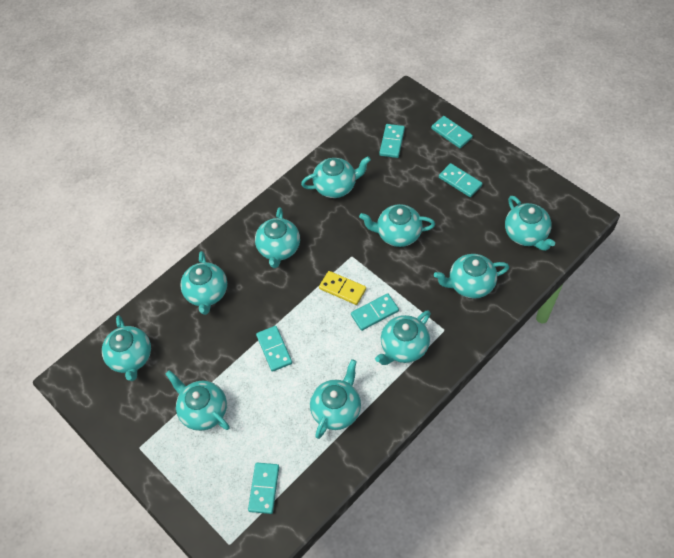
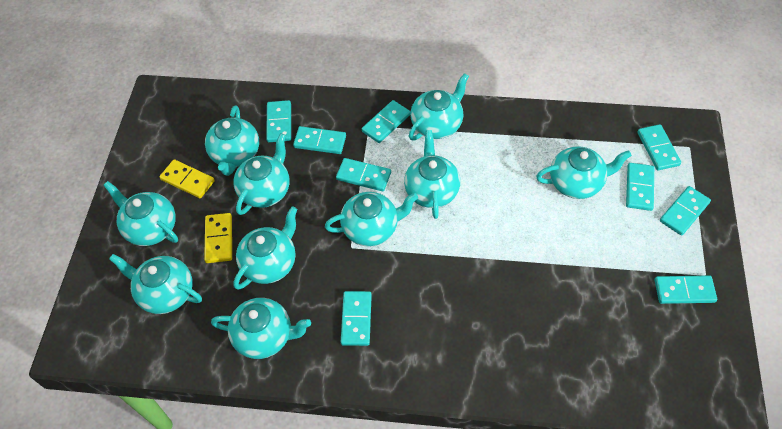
turquoise domino: [248,463,279,514] [256,326,292,372] [351,293,399,331] [379,124,405,158] [431,116,473,148] [439,163,482,197] = 6 -> [266,100,291,142] [293,126,346,154] [336,158,391,191] [341,291,372,346] [362,100,410,143] [626,163,654,211] [637,124,681,170] [655,275,717,304] [660,186,711,235] = 9
yellow domino: [319,271,366,305] = 1 -> [159,159,215,198] [204,213,232,263] = 2

